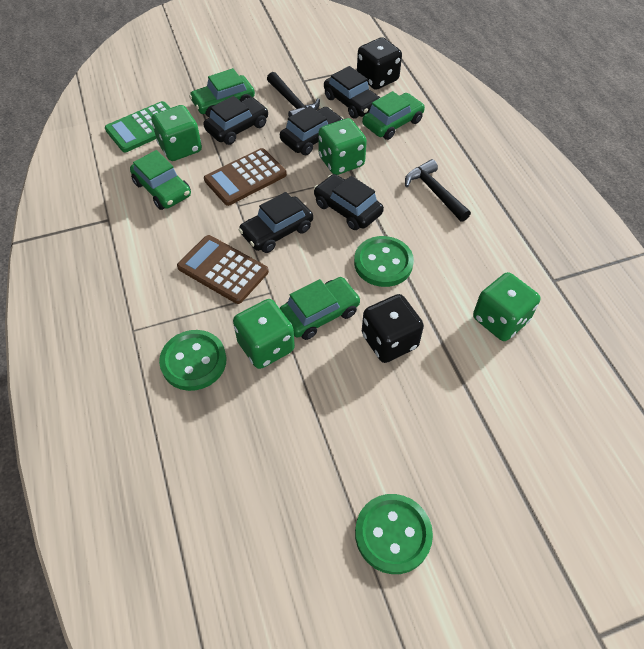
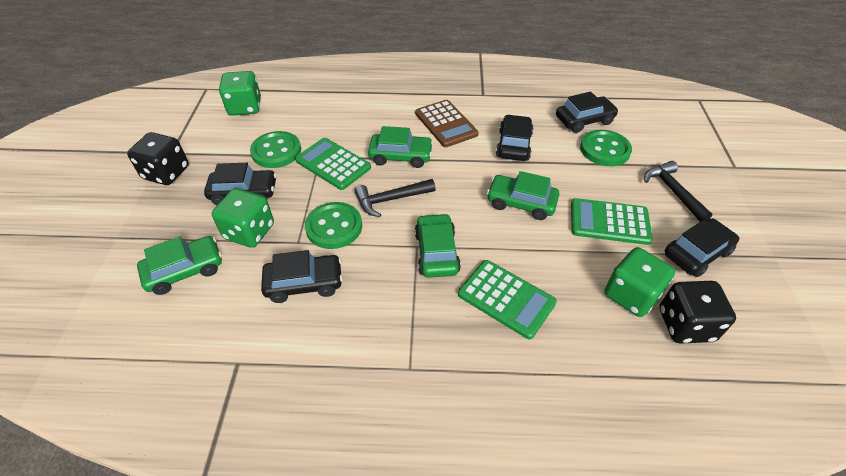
brown calculator: [177,235,269,304] [204,148,287,206] = 2 -> [415,100,479,147] = 1
green calculator: [105,101,170,152] = 1 -> [295,138,371,190] [458,260,557,339] [571,198,653,245] = 3
green dice: [151,105,202,161] [233,299,295,369] [318,118,367,175] [473,272,540,341] = 4 -> [212,188,274,248] [219,71,261,116] [605,247,675,317] = 3

